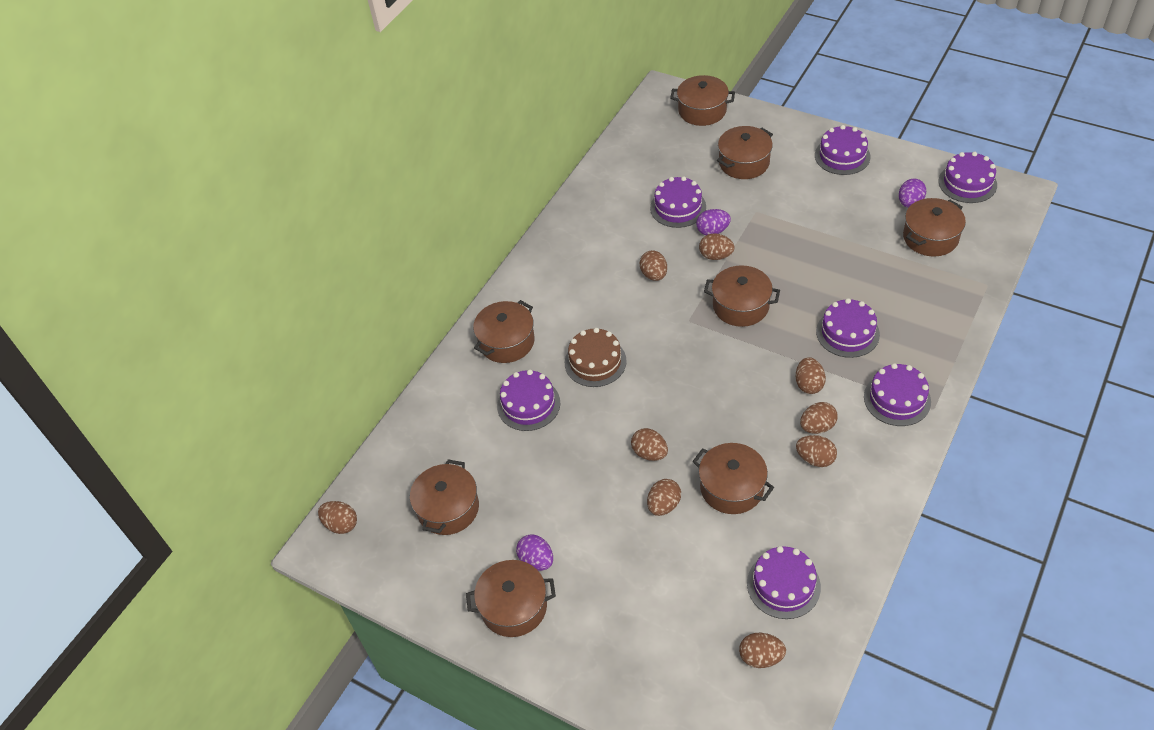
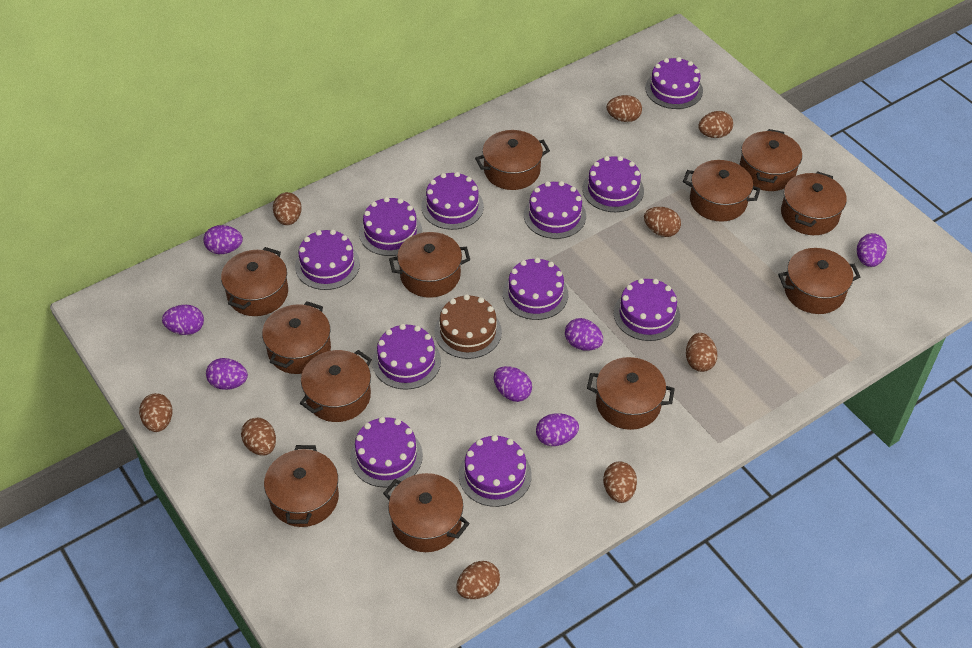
brown pot: [410,460,479,535] [466,560,556,637] [473,300,535,363] [670,75,735,126] [693,443,774,514] [704,265,780,327] [717,126,773,179] [903,198,966,257] = 8 -> [221,247,288,316] [262,301,331,374] [264,445,339,527] [300,350,372,422] [383,473,470,552] [389,232,470,298] [475,130,550,190] [587,357,675,430] [683,160,760,222] [739,129,802,191] [778,248,860,314] [781,171,847,235] = 12
purple cake: [497,370,560,431] [650,176,706,228] [747,546,821,619] [815,125,870,175] [816,298,880,358] [864,363,931,426] [939,152,997,203] = 7 -> [295,230,360,290] [350,417,423,488] [359,197,422,256] [372,324,441,390] [422,172,484,230] [459,435,532,507] [503,258,568,320] [524,181,586,239] [582,156,644,212] [614,278,680,341] [645,57,703,109] = 11
purple egg: [516,534,553,571] [696,209,731,235] [899,178,926,208] = 3 -> [162,305,204,335] [204,225,243,254] [206,358,248,390] [494,366,532,402] [536,413,579,446] [565,318,603,351] [857,233,887,267] = 7

